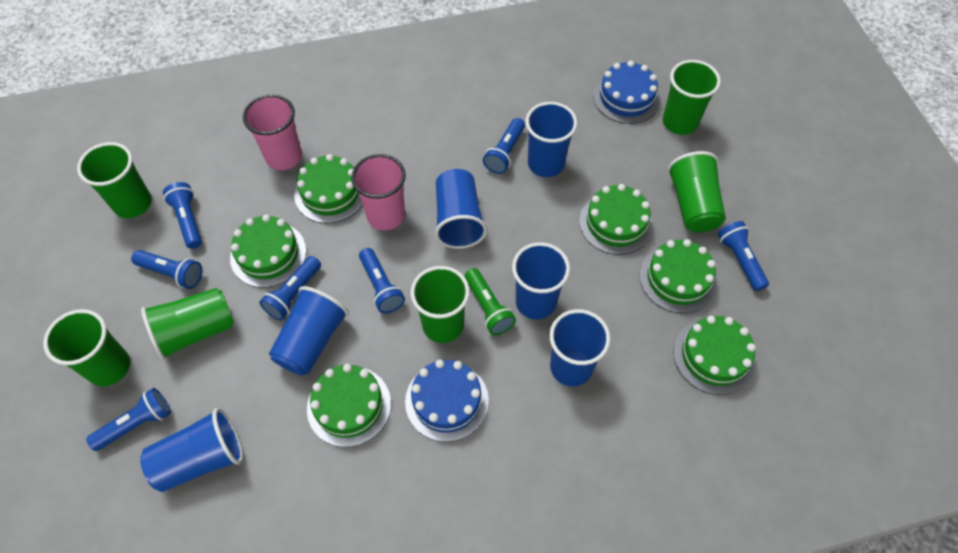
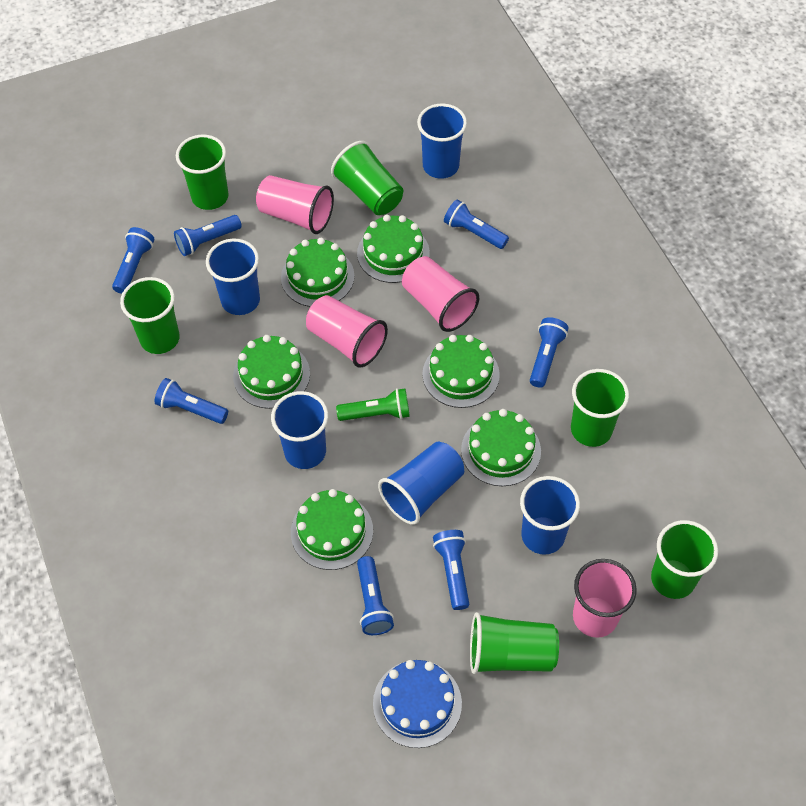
blue cake: [405,360,489,442] [593,61,660,124] = 2 -> [373,660,462,748] = 1
blue cup: [140,408,243,492] [269,286,349,376] [435,169,487,249] [512,242,570,319] [525,102,577,177] [549,309,611,386] = 6 -> [206,238,260,315] [271,391,328,469] [378,442,464,525] [417,103,467,179] [520,476,580,555] = 5
pink cup: [243,95,302,170] [351,154,406,230] = 2 -> [256,175,334,234] [306,295,388,368] [402,256,479,332] [573,559,637,638] = 4

